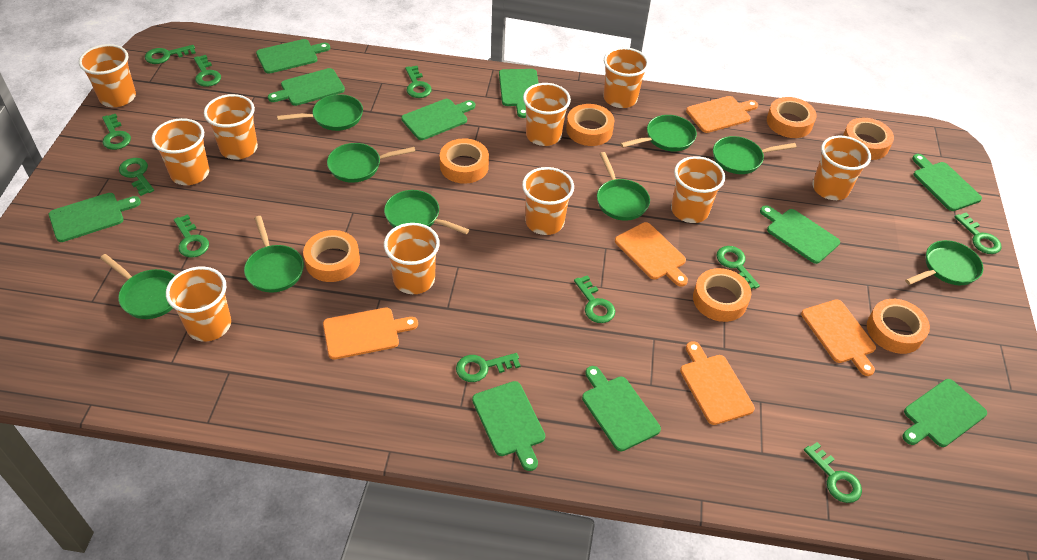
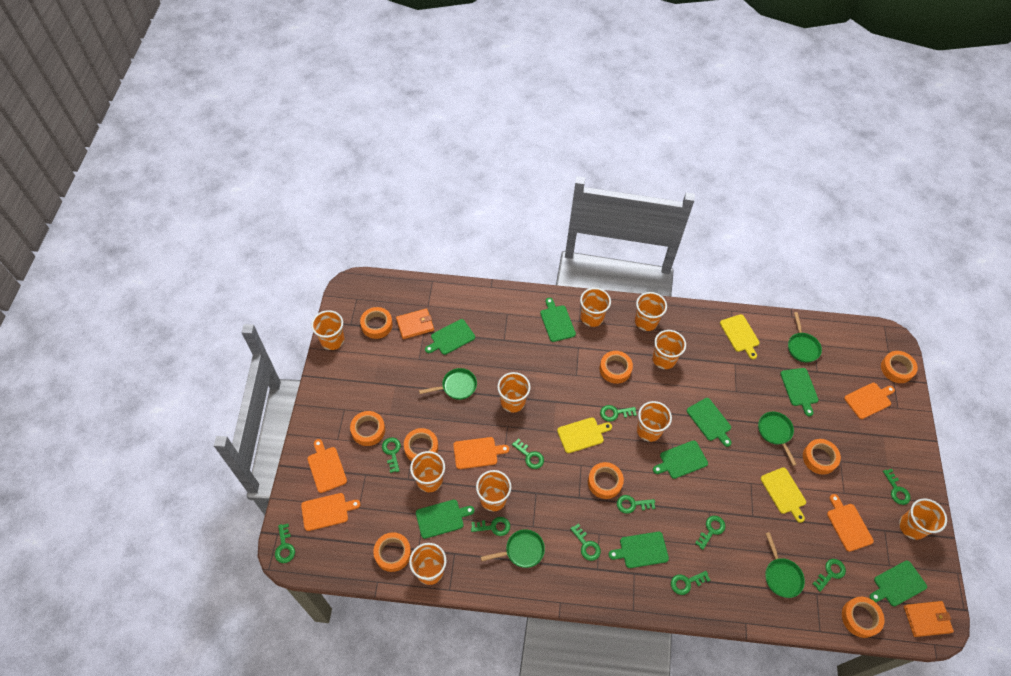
green cutting board: [49,193,141,242] [256,39,330,74] [268,68,345,106] [401,99,475,140] [472,381,545,471] [499,69,538,118] [582,366,661,451] [760,205,840,264] [902,379,987,447] [912,154,982,211] = 10 -> [416,500,474,539] [425,319,475,355] [540,298,576,342] [609,532,669,568] [653,440,708,479] [687,398,732,447] [780,368,818,416] [870,560,927,606] = 8
green pan: [100,254,175,319] [244,216,304,293] [277,94,363,131] [327,143,416,183] [384,190,469,235] [597,152,650,221] [620,115,697,151] [713,136,797,174] [905,240,983,285] = 9 -> [419,368,477,400] [481,529,545,568] [758,412,797,466] [765,532,805,598] [788,312,822,363] = 5
orange tape: [303,230,360,282] [440,138,489,184] [566,104,614,146] [693,268,751,322] [767,97,817,138] [843,118,894,160] [867,299,930,354] = 7 -> [350,411,385,446] [360,307,393,339] [373,532,411,572] [404,428,438,461] [588,462,624,499] [599,351,633,384] [803,439,841,475] [842,597,884,638] [881,351,918,383] = 9
orange wallet: none = 0 -> [396,308,434,339] [904,601,954,637] = 2
yellow cutting board: none = 0 -> [557,417,612,453] [720,314,760,359] [761,467,806,523] = 3

